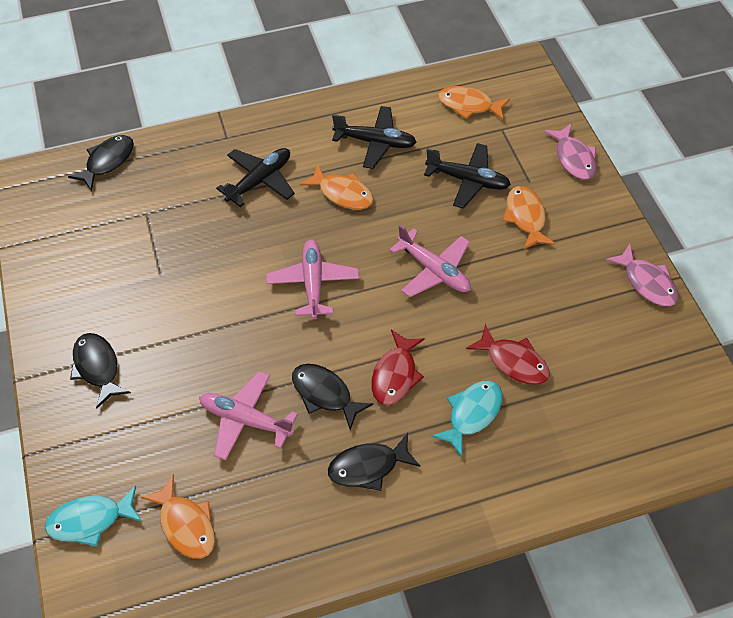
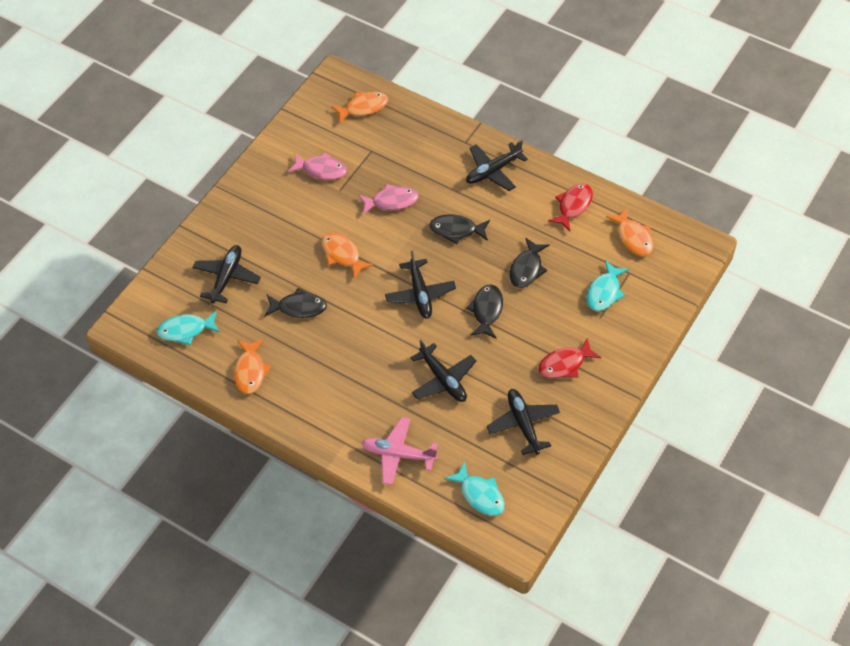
black plane: [216,148,295,207] [332,106,417,169] [424,143,511,209] = 3 -> [192,245,261,303] [385,250,456,319] [411,340,476,402] [466,140,528,191] [487,389,560,455] = 5
pink plane: [199,371,298,461] [266,240,359,319] [389,225,471,297] = 3 -> [362,417,438,485] = 1
turquoise fish: [45,486,142,547] [431,381,502,457] = 2 -> [156,310,220,345] [444,461,505,516] [586,260,629,311] = 3

